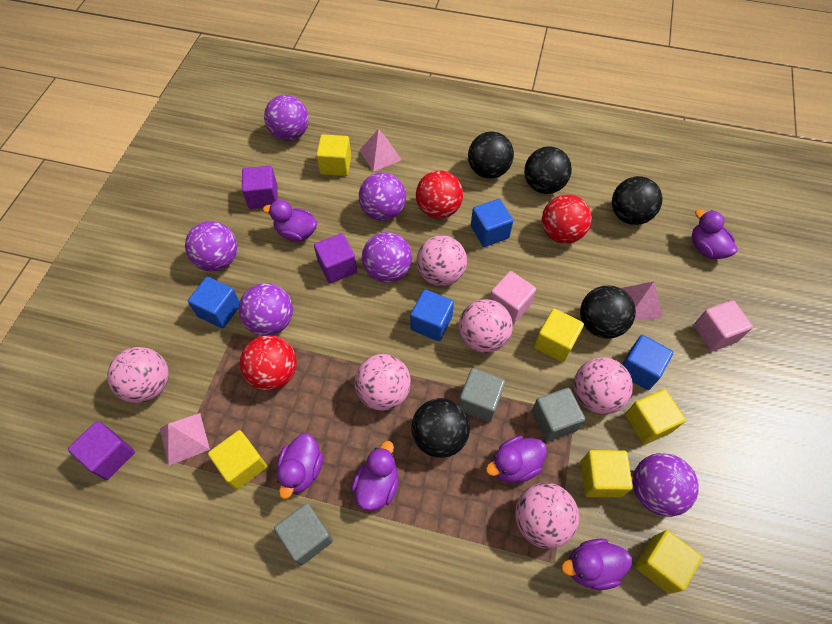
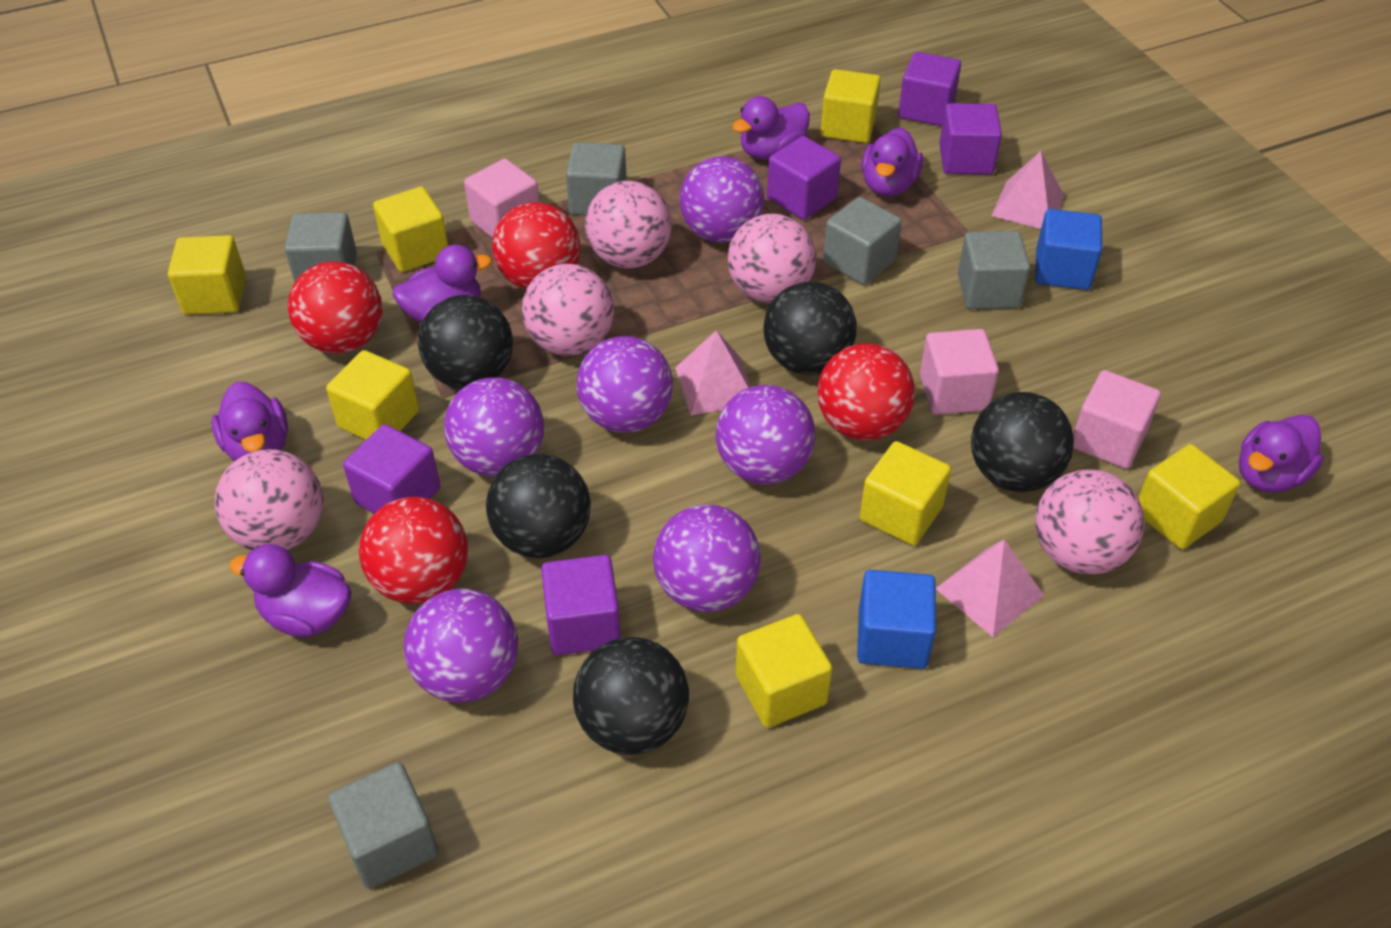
blue cube: [188,277,240,329] [410,289,454,341] [471,199,513,247] [622,335,673,390] = 4 -> [857,570,936,669] [1035,209,1102,290] = 2
grey cube: [274,503,333,566] [459,368,505,422] [531,388,585,442] = 3 -> [285,212,357,283] [328,762,438,889] [566,142,627,215] [823,197,902,285] [958,231,1030,309] = 5
pink ball: [107,347,169,403] [354,354,411,411] [416,235,467,286] [459,299,513,353] [515,483,579,549] [574,357,633,414] = 6 -> [215,449,323,551] [522,264,614,356] [585,181,671,269] [727,214,816,303] [1035,469,1145,575] = 5
pink cube: [490,271,536,324] [693,300,753,352] = 2 -> [464,159,539,238] [920,329,999,415] [1073,370,1161,469] = 3
purple cube: [68,421,135,480] [242,166,278,209] [314,233,357,283] = 3 -> [343,424,440,514] [541,555,621,655] [767,136,841,220] [898,52,961,126] [939,103,1002,174] = 5
red ball: [240,335,297,391] [416,170,463,219] [542,195,592,244] = 3 -> [288,261,382,354] [359,497,468,604] [492,202,580,290] [817,343,915,441] = 4
yellow cube: [208,430,267,490] [316,134,351,176] [534,309,584,362] [581,450,633,498] [625,389,686,444] [635,530,703,594] = 6 -> [168,235,246,315] [326,350,419,440] [373,186,448,272] [736,614,832,728] [821,69,881,143] [860,441,951,546] [1138,444,1240,549] = 7

